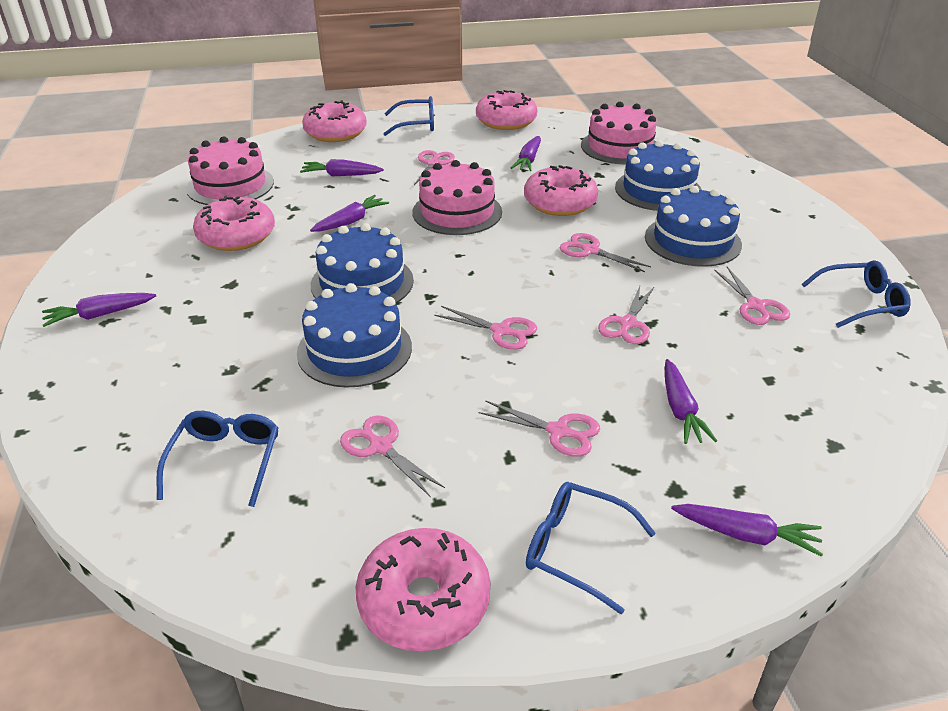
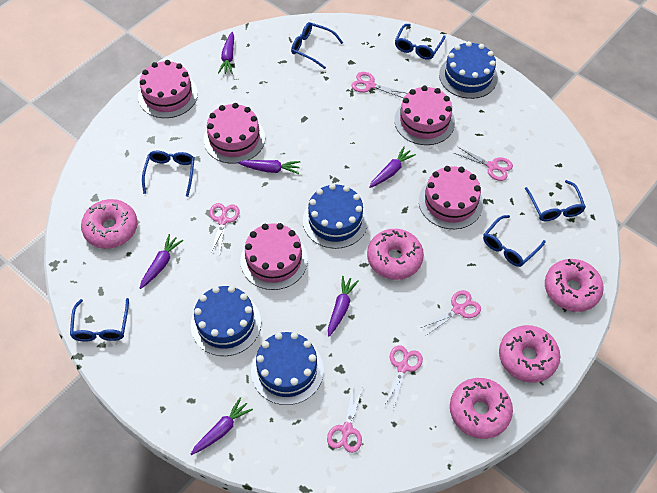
blue glasses: [156,411,279,507] [383,96,434,136] [526,482,656,615] [802,260,911,328] = 4 -> [70,298,129,342] [142,151,195,197] [291,22,343,69] [395,24,446,60] [483,215,546,267] [525,180,586,221] = 6
pink cake: [186,136,274,205] [412,160,502,235] [581,102,657,164] = 3 -> [138,60,198,118] [204,103,265,164] [240,223,308,290] [394,86,455,145] [419,166,483,229] = 5
pink scissors: [340,416,445,496] [414,150,455,185] [434,306,537,350] [479,400,600,457] [560,233,651,272] [598,286,654,344] [714,267,790,325] = 7 -> [210,203,240,256] [327,387,363,453] [351,72,406,98] [384,345,423,410] [421,290,481,335] [454,147,513,181] = 6

